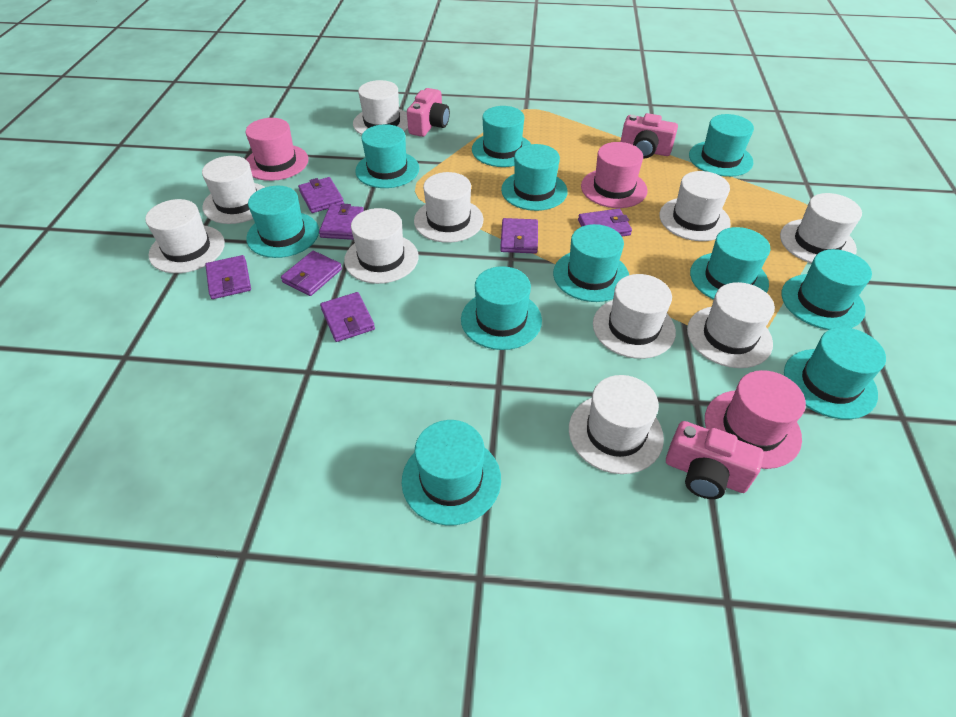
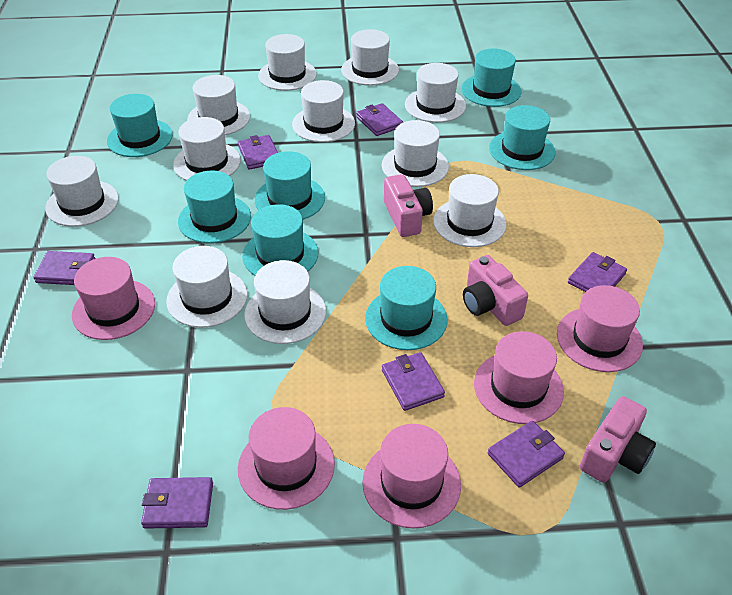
pink hat: [246,118,308,181] [581,142,648,208] [705,370,806,469] = 3 -> [72,257,155,340] [238,407,335,510] [362,424,461,529] [474,331,564,424] [557,285,643,372] = 5
turquoise hat: [246,186,319,258] [355,124,419,188] [402,420,501,525] [461,266,542,350] [472,106,531,167] [501,144,568,211] [553,224,629,302] [689,114,754,177] [690,227,770,300] [782,249,872,330] [784,327,886,419] = 11 -> [107,94,173,157] [178,171,251,243] [242,204,318,276] [255,151,325,220] [365,266,448,350] [461,48,522,107] [489,105,555,170] = 7
white hat: [145,199,225,273] [202,156,265,224] [344,208,419,284] [353,80,408,135] [414,172,483,243] [569,375,664,474] [593,274,676,359] [659,171,731,241] [687,282,775,368] [780,193,862,263] = 10 -> [45,156,119,227] [166,246,247,328] [173,117,241,181] [187,75,250,135] [244,260,326,344] [258,34,317,91] [292,80,355,142] [341,29,399,86] [382,120,449,187] [405,63,466,123] [433,174,507,247] = 11

